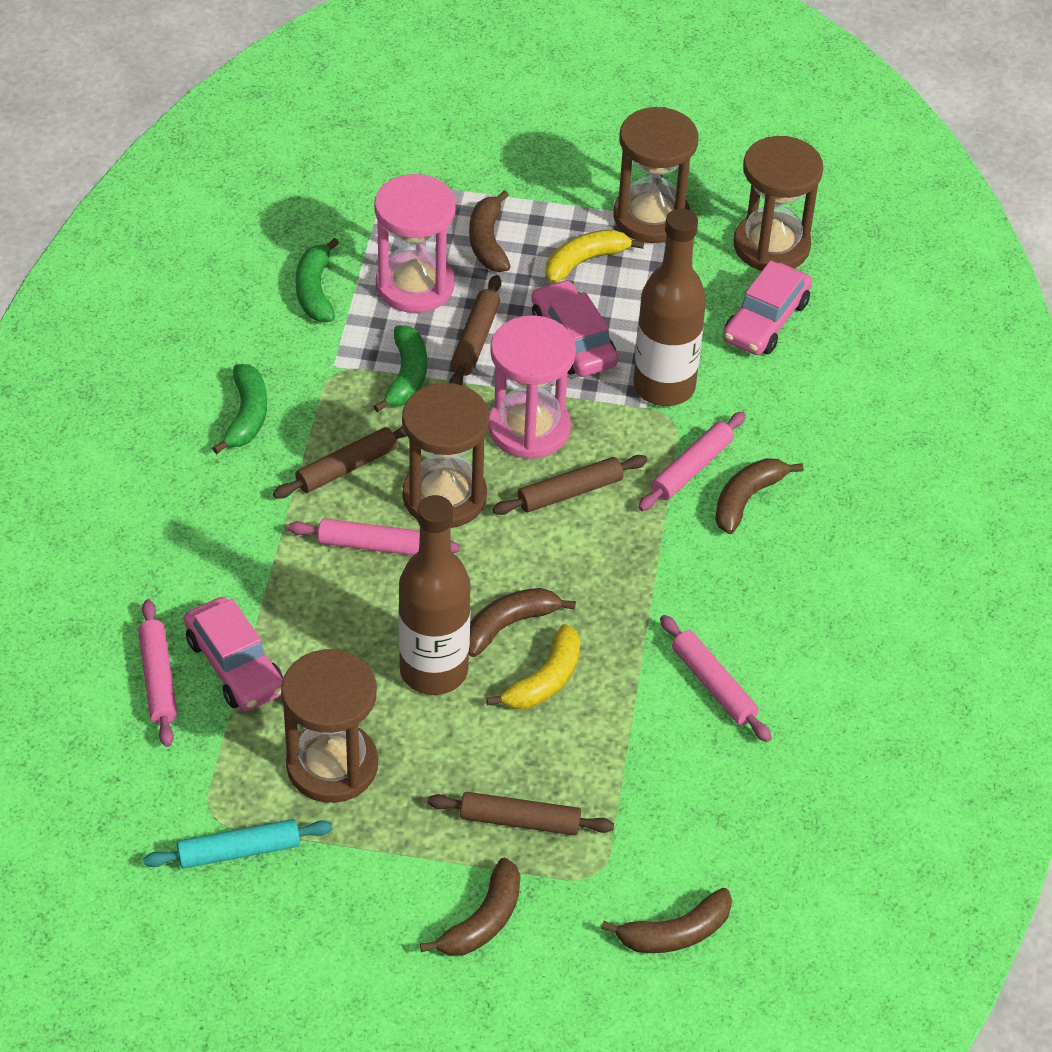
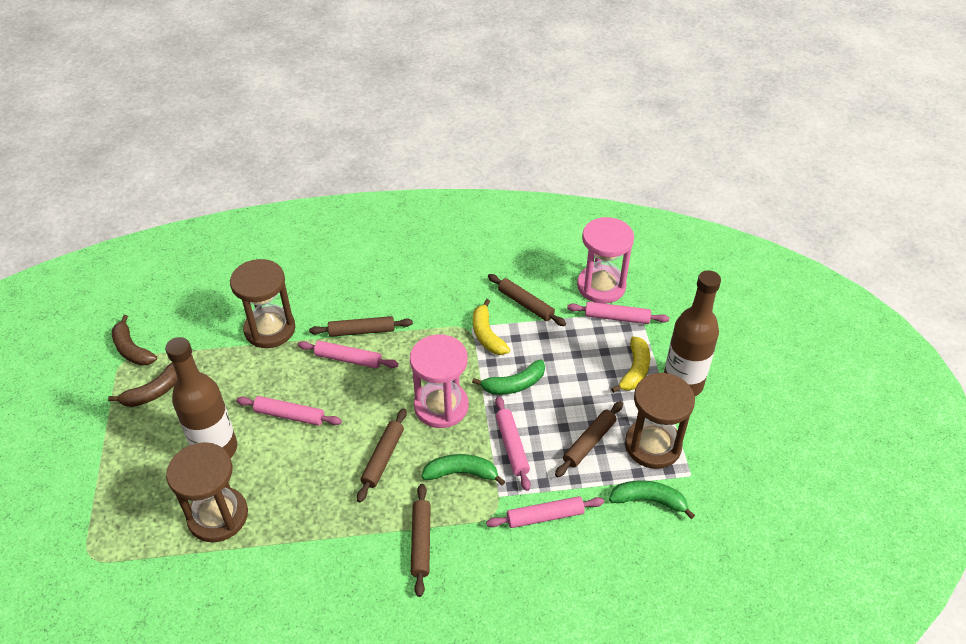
brown banana: [420,858,520,956] [469,190,511,272] [469,588,576,657] [601,888,732,953] [715,458,803,534] = 5 -> [108,363,177,407] [112,315,157,366] = 2
brown hourglass: [281,649,378,803] [402,382,489,528] [614,107,699,243] [733,136,823,271] = 4 -> [166,442,248,542] [230,259,295,348] [625,373,695,469] = 3
brown rolling pin: [273,425,407,499] [428,792,614,835] [449,275,501,385] [492,455,648,515] = 4 -> [309,316,413,337] [357,408,407,502] [411,484,431,597] [488,274,566,326] [555,401,623,477] = 5
pink car: [184,597,283,711] [531,279,618,377] [723,261,812,355] = 3 -> none = 0
pink rolling pin: [138,599,177,747] [288,519,460,556] [638,411,746,511] [660,615,772,742] = 4 -> [236,396,342,426] [298,341,399,369] [486,496,604,528] [495,396,531,491] [567,302,669,324] = 5
turquoise rolling pin: [143,819,333,869] = 1 -> none = 0

